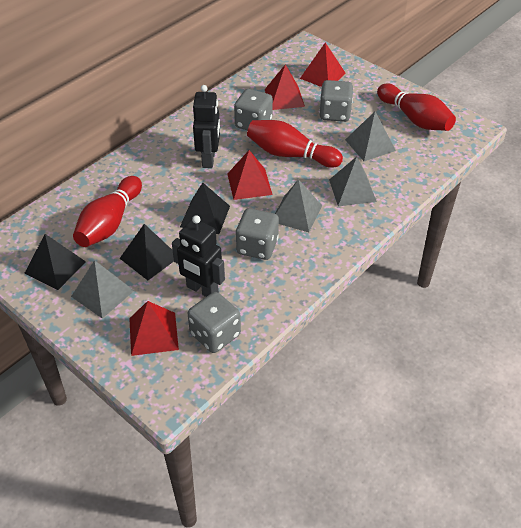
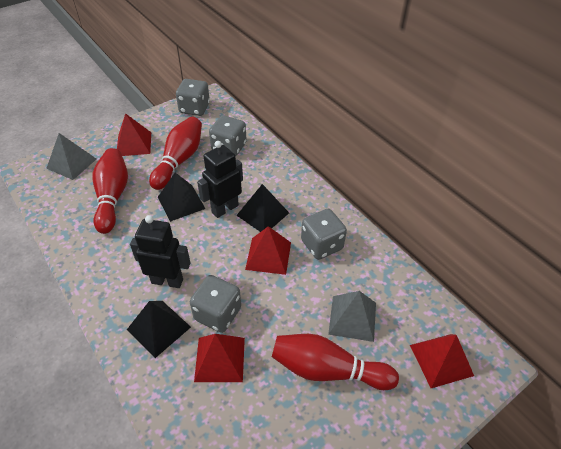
grey pyramid: [71,260,134,319] [275,179,322,232] [329,157,377,206] [345,112,396,161] = 4 -> [46,133,96,180] [328,291,376,342] = 2

